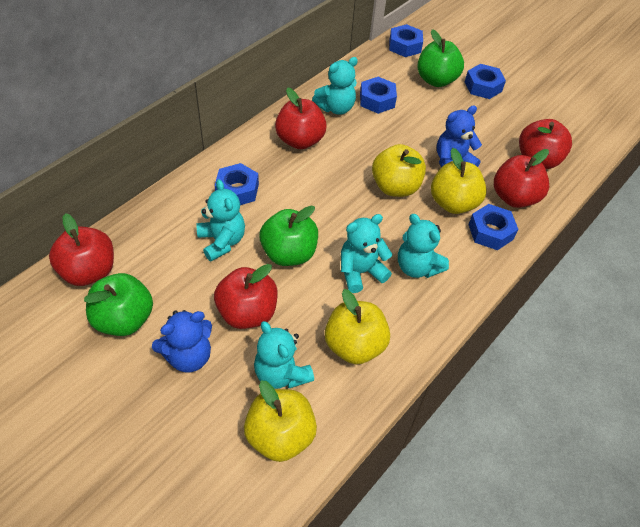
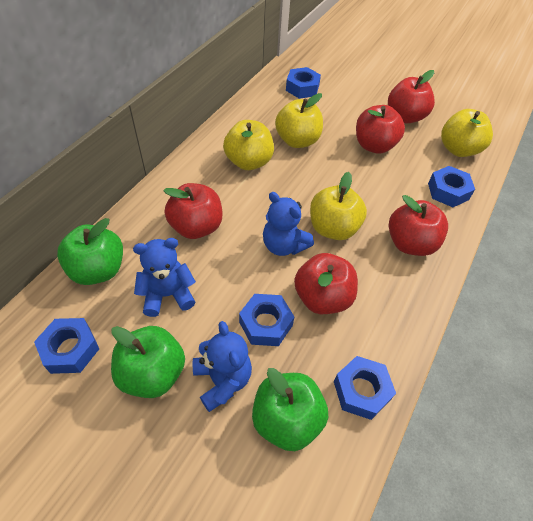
blue teddy bear: [152,310,212,373] [437,105,482,168] = 2 -> [133,238,196,317] [193,321,252,412] [263,192,314,256] = 3
turquoise teddy bear: [197,179,245,261] [254,321,314,389] [312,57,358,115] [341,214,392,293] [398,214,449,278] = 5 -> none = 0

